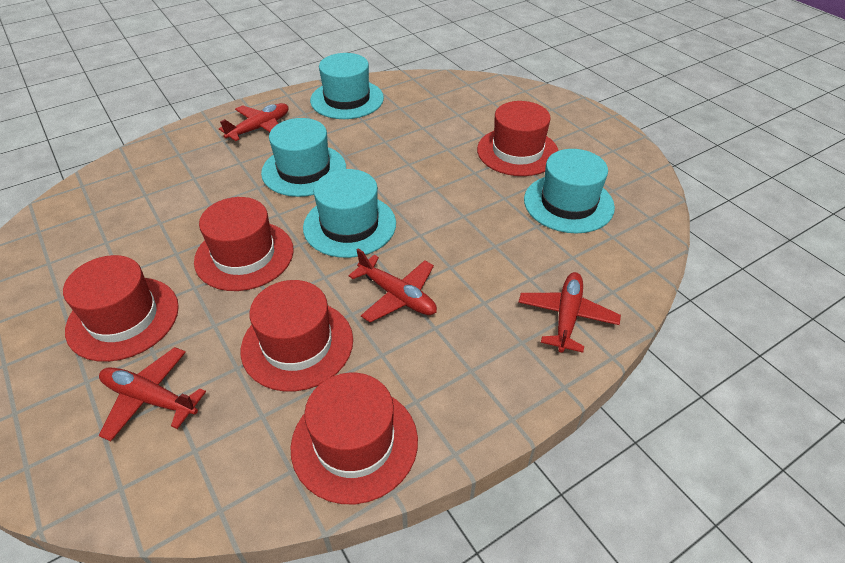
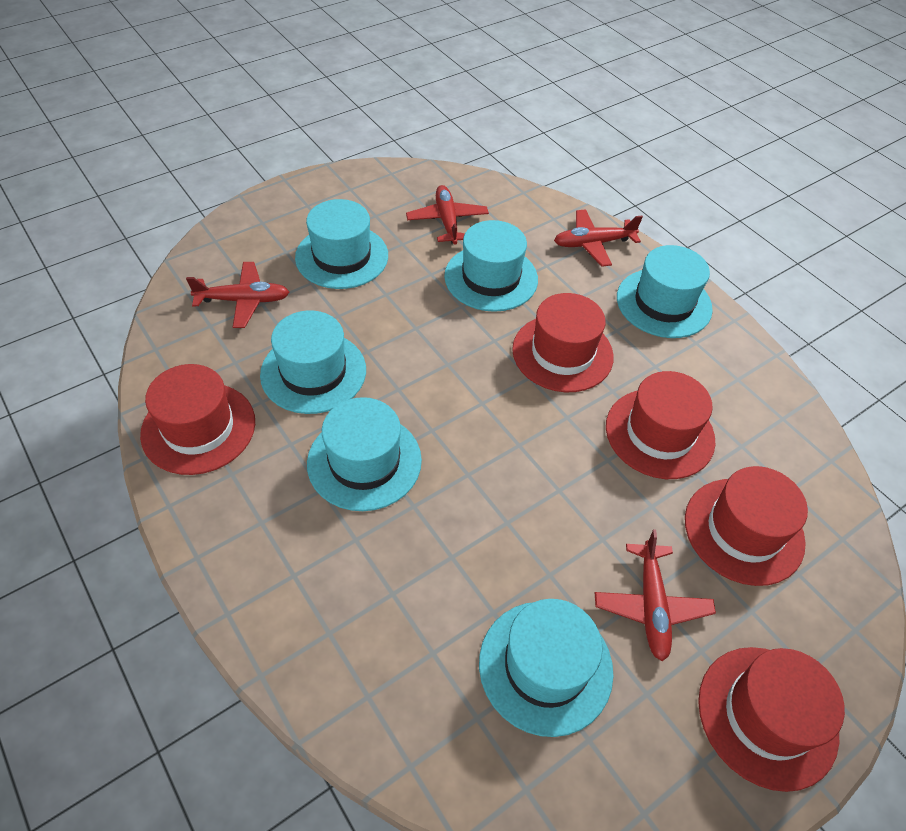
turquoise hat: [261,118,346,197] [303,169,396,258] [310,53,384,119] [524,149,615,233] = 4 -> [260,310,366,414] [295,199,388,289] [307,397,422,511] [444,220,538,312] [479,599,614,737] [617,245,713,338] = 6

